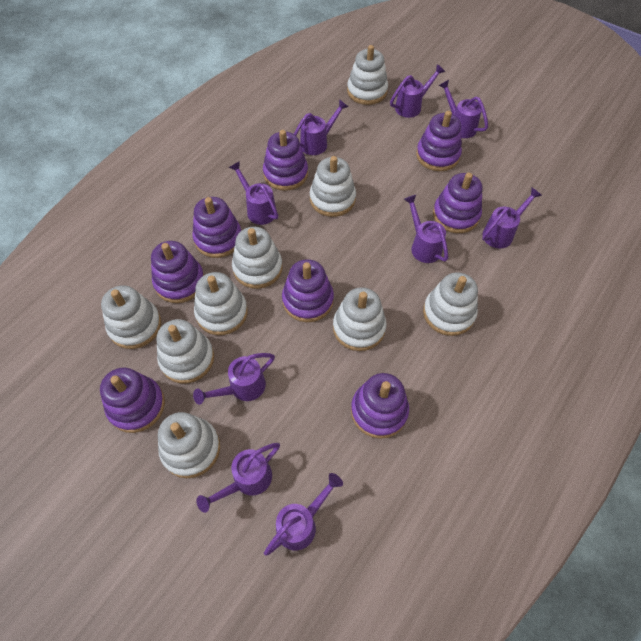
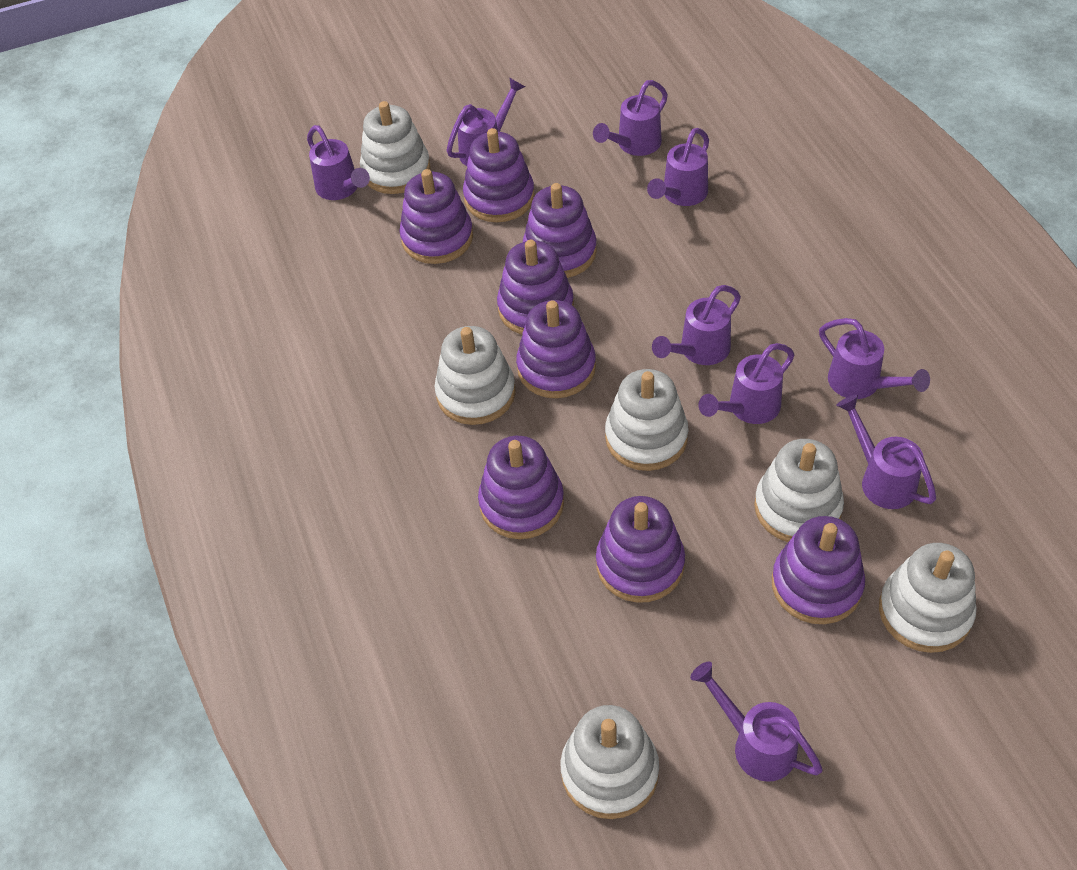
white stacking toy: [101,285,161,349] [156,319,214,383] [158,412,220,478] [194,272,248,335] [232,227,283,289] [310,156,356,217] [333,287,386,351] [347,45,388,105] [423,272,478,336] = 9 -> [360,101,430,194] [434,326,516,425] [561,705,659,819] [605,369,689,471] [754,439,844,542] [879,543,977,653] = 6

